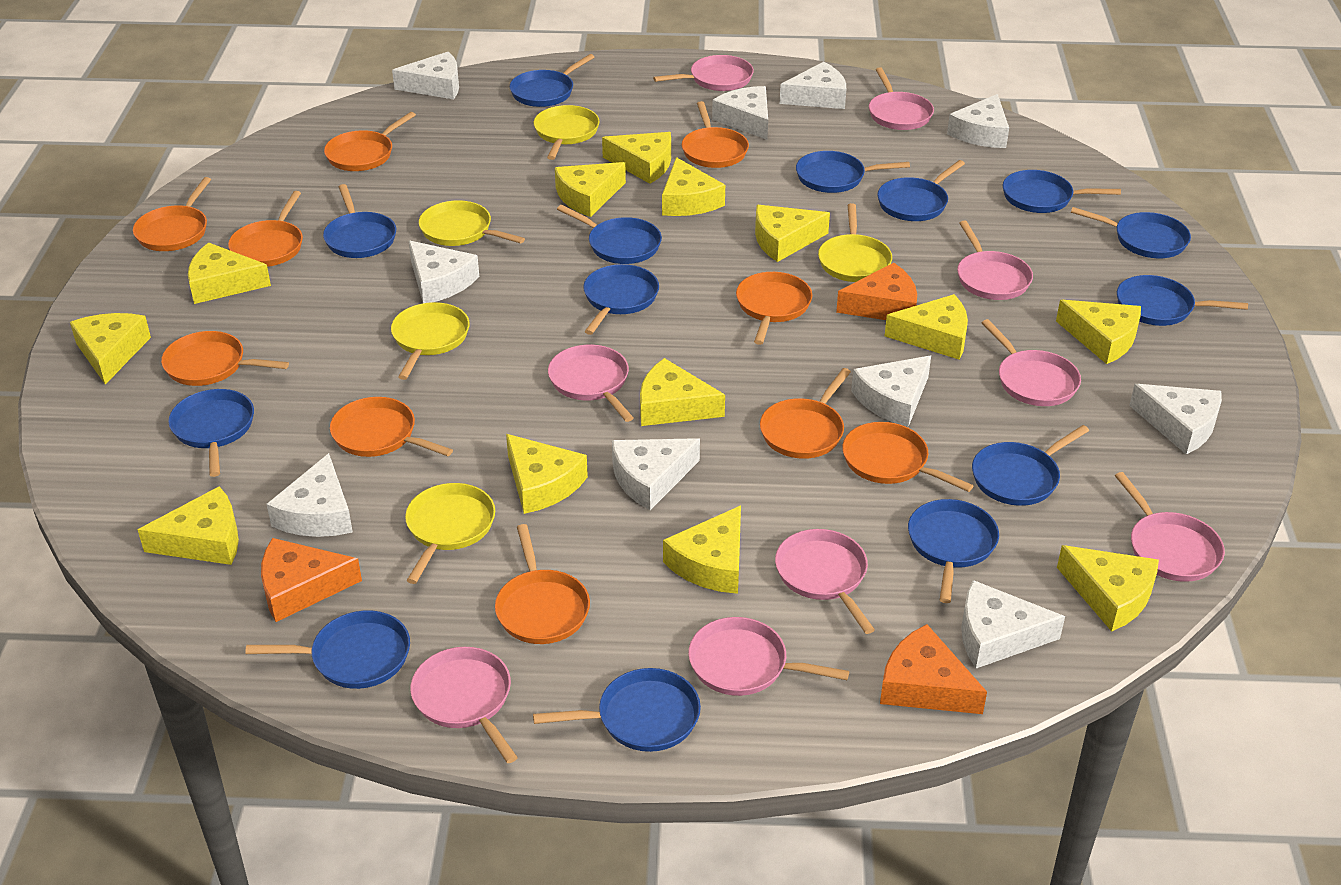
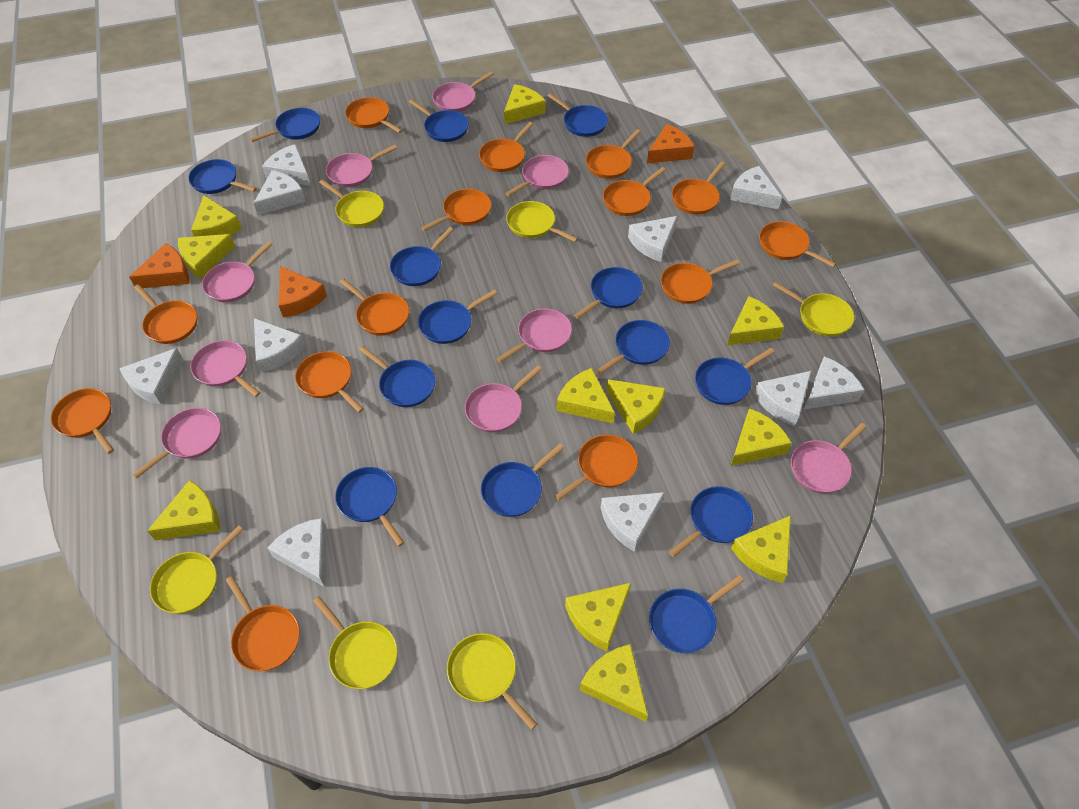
orange pan: [133,177,211,251] [161,331,289,386] [228,191,303,267] [324,112,416,171] [330,397,453,457] [495,524,590,644] [682,101,749,168] [736,272,812,345] [760,368,851,459] [842,422,973,492] = 10 -> [51,388,114,454] [134,284,197,344] [226,576,300,671] [295,351,364,413] [340,278,409,336] [345,97,402,133] [421,189,491,231] [479,122,533,172] [555,435,638,501] [586,129,641,179] [603,167,666,216] [661,259,740,304] [672,162,725,214] [759,221,836,267] = 14
yellow cheese: [70,313,151,385] [138,486,239,565] [188,242,271,304] [506,434,588,514] [555,162,626,217] [602,132,671,184] [640,358,725,426] [662,157,725,216] [663,505,741,594] [755,205,830,262] [885,294,968,360] [1056,300,1141,364] [1057,545,1159,631] = 13 -> [147,480,220,541] [178,234,235,279] [191,195,242,237] [504,84,546,124] [557,368,615,424] [565,583,631,651] [580,644,648,722] [606,379,665,434] [727,296,784,345] [731,408,791,466] [731,515,791,583] = 11
yellow pan: [391,302,470,380] [405,483,495,584] [419,200,525,246] [533,105,600,160] [818,203,892,282] = 5 -> [150,525,243,614] [313,596,398,689] [319,179,384,227] [447,633,537,730] [506,201,578,242] [772,281,854,337] = 6

